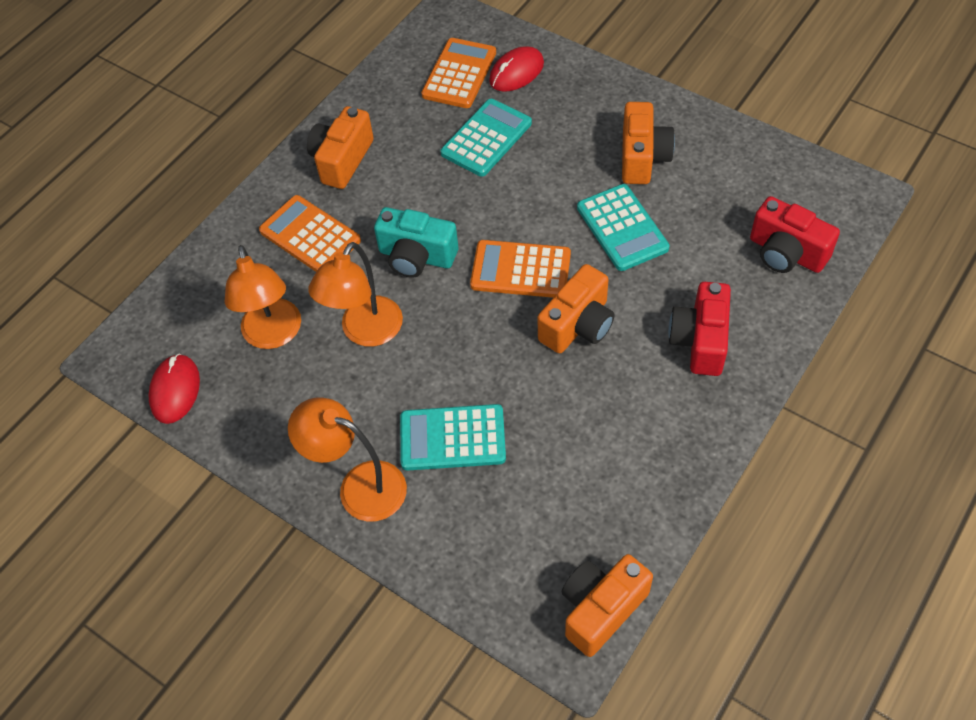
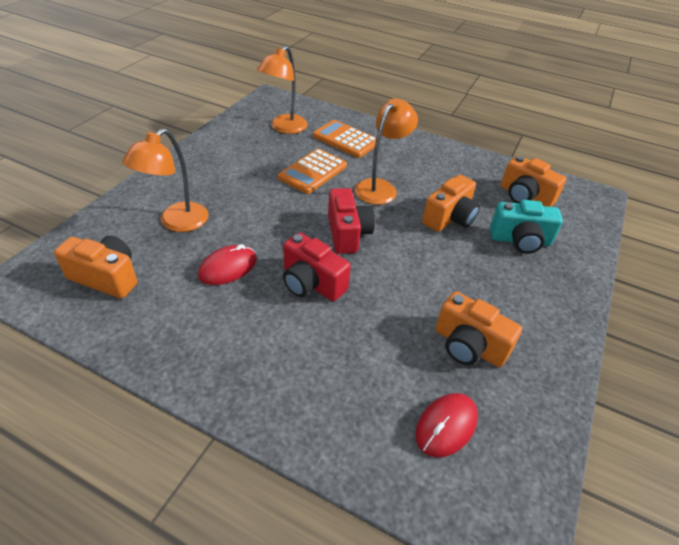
orange calculator: [259,195,361,272] [421,38,496,108] [470,240,571,298] = 3 -> [278,149,347,194] [313,120,376,158] = 2
turquoise calculator: [400,404,506,471] [441,99,532,177] [577,184,670,271] = 3 -> none = 0

